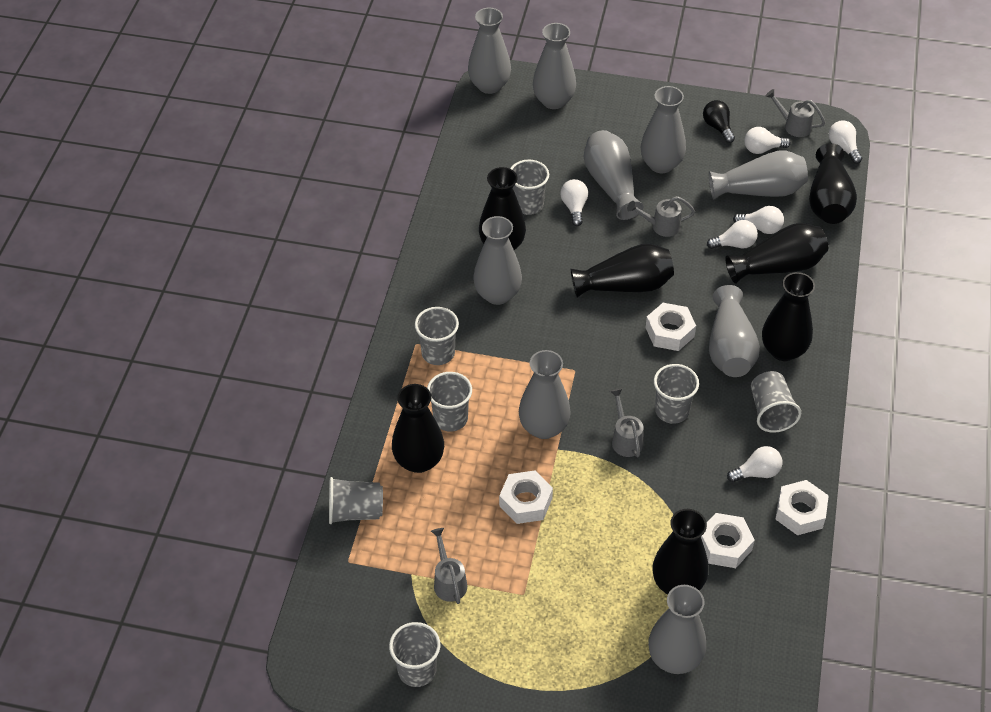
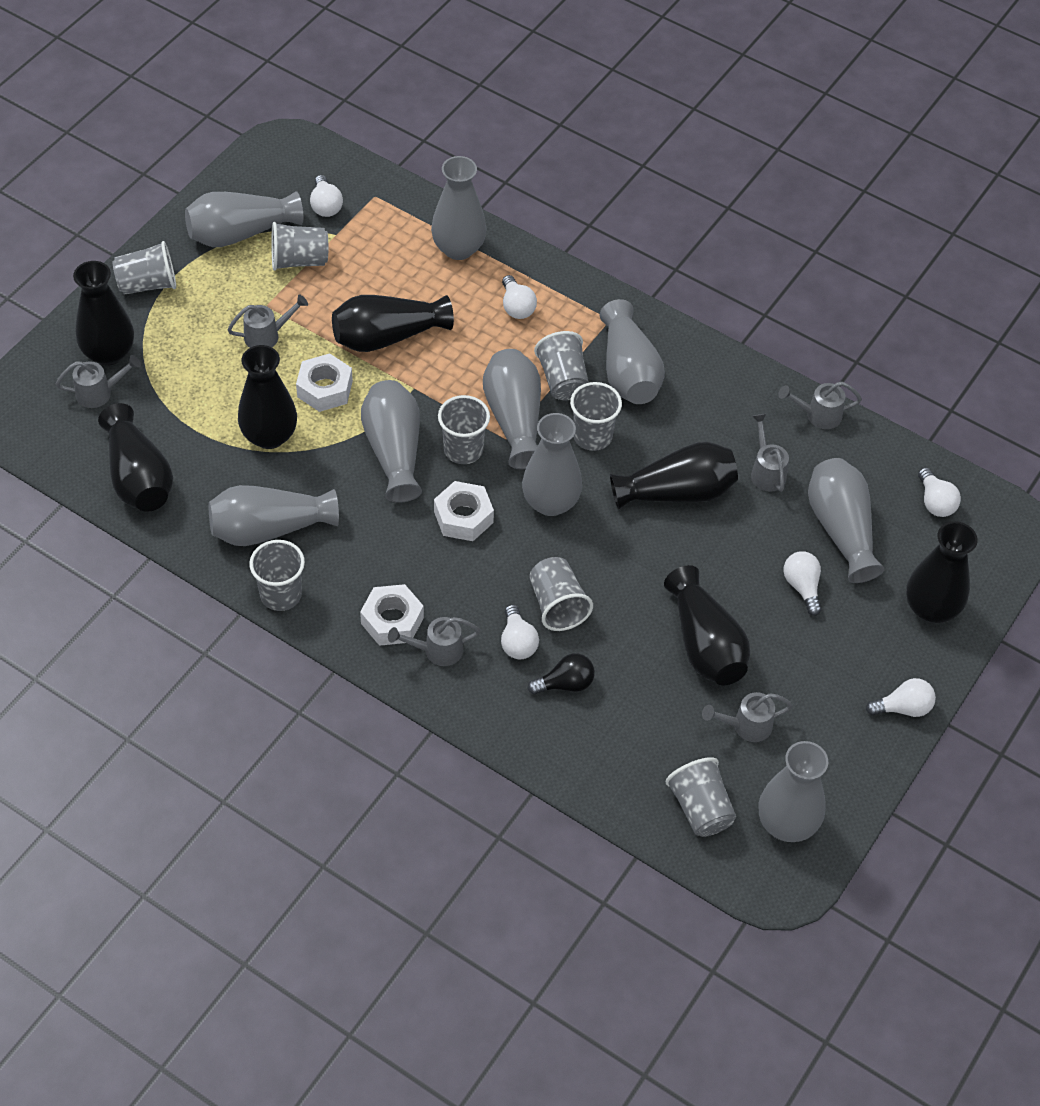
grey cup: [329,477,383,524] [389,622,441,687] [415,307,459,365] [427,372,472,432] [510,160,549,215] [654,364,699,424] [751,371,801,433] = 7 -> [113,241,176,295] [249,540,305,611] [271,222,328,271] [438,395,490,464] [529,557,593,631] [534,331,589,400] [570,382,622,451] [665,757,736,837] = 8
grey watering can: [431,528,467,604] [610,389,643,457] [627,196,695,237] [765,89,826,137] = 4 -> [55,355,141,408] [227,294,308,348] [388,617,480,666] [702,692,793,742] [751,414,789,492] [778,382,862,429] = 6
white nut: [499,471,553,524] [646,303,696,351] [701,513,755,568] [775,480,829,535] = 4 -> [296,353,353,412] [360,584,424,646] [434,481,494,541] = 3

